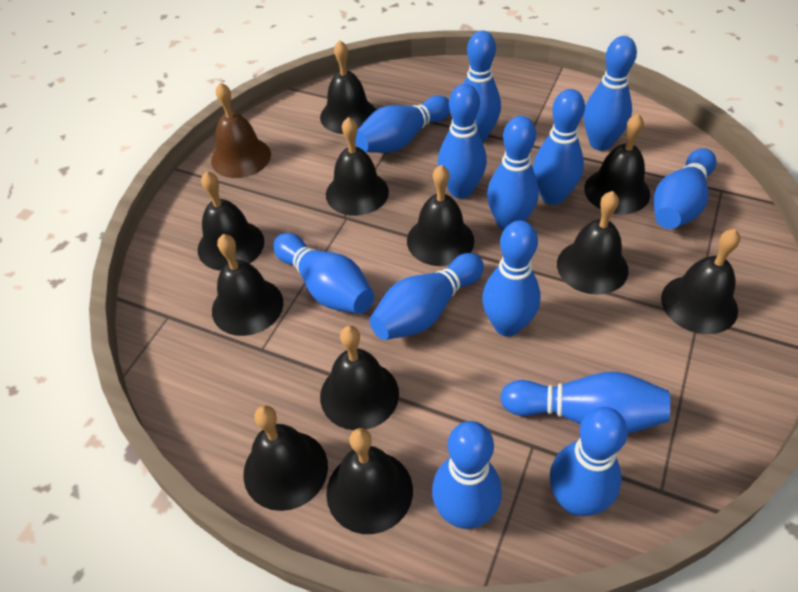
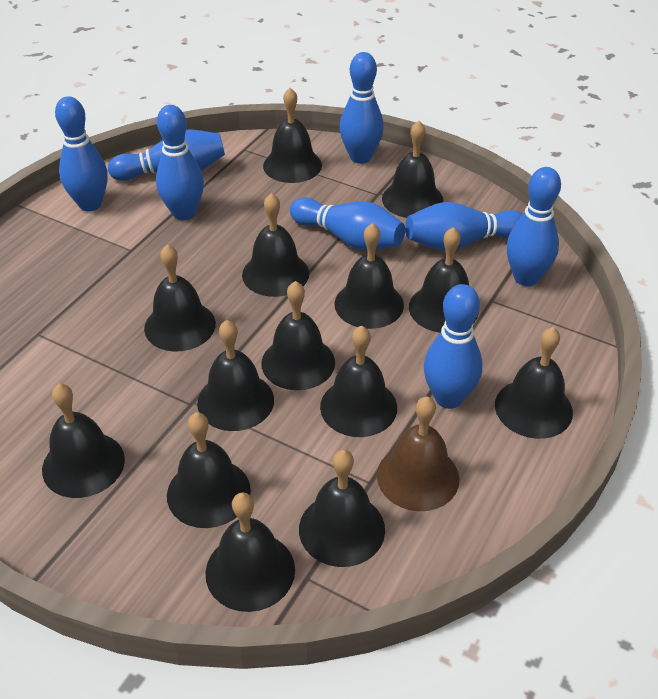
black bell: [198,171,264,271] [212,234,283,336] [243,405,328,511] [320,40,376,134] [320,326,399,430] [326,117,389,216] [326,428,413,534] [407,165,474,266] [557,191,629,295] [584,114,650,214] [661,229,740,334] = 11 -> [42,384,125,498] [144,245,216,352] [167,412,251,528] [197,320,274,431] [205,492,295,612] [242,193,309,297] [261,281,335,390] [263,88,322,183] [299,450,385,567] [320,326,397,437] [334,223,404,329] [382,121,444,218] [409,227,479,333] [495,327,573,439] = 14
blue bowling pin: [273,233,374,314] [355,95,450,153] [370,253,484,340] [432,421,502,529] [438,84,487,199] [463,30,501,143] [482,220,540,337] [487,116,539,230] [500,372,670,434] [533,89,585,205] [550,407,628,516] [584,36,637,151] [653,148,716,229] = 13 -> [55,96,108,211] [108,129,225,181] [156,105,204,220] [290,198,405,250] [340,52,384,164] [405,202,523,251] [424,284,482,409] [506,167,561,286] = 8

